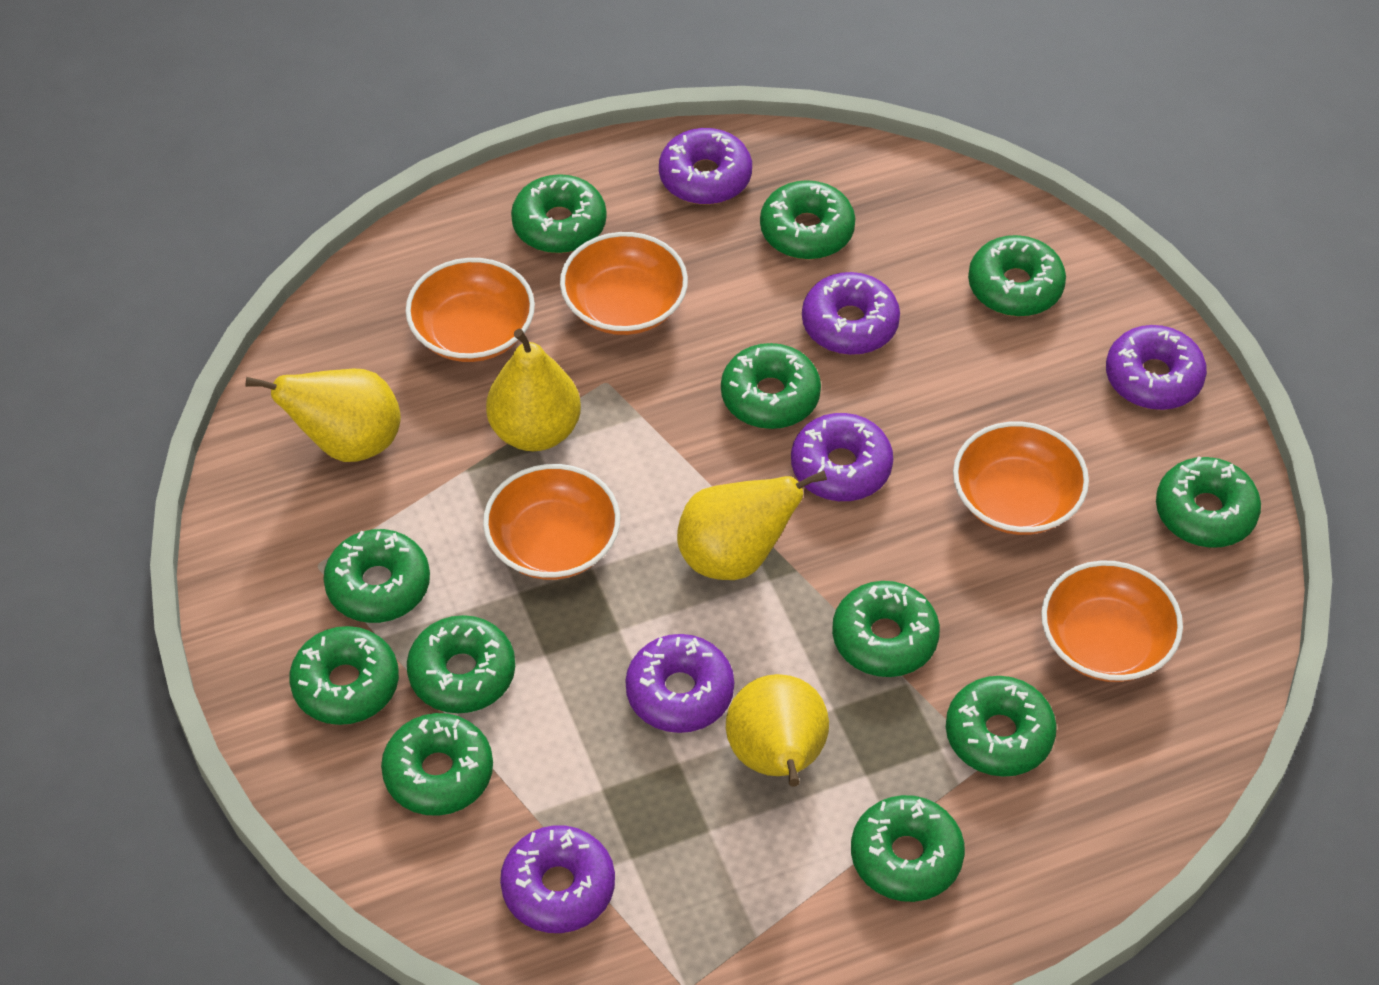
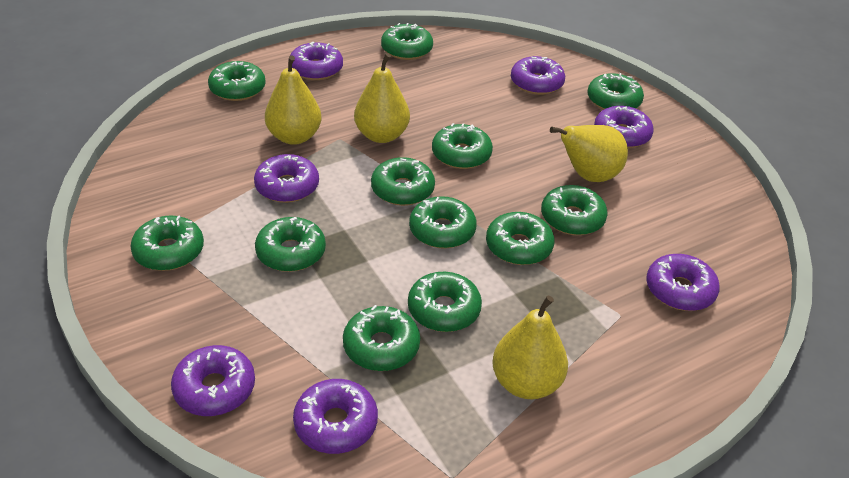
orange bowl: [406,258,535,362] [483,464,620,580] [560,232,688,335] [953,421,1089,535] [1041,560,1183,682] = 5 -> none = 0
purple donut: [500,825,615,933] [625,634,734,733] [659,128,752,205] [791,413,893,501] [802,272,900,355] [1106,325,1207,410] = 6 -> [171,345,255,416] [254,154,319,203] [290,42,343,80] [293,379,378,454] [511,56,565,95] [594,106,653,148] [646,254,720,311] = 7

